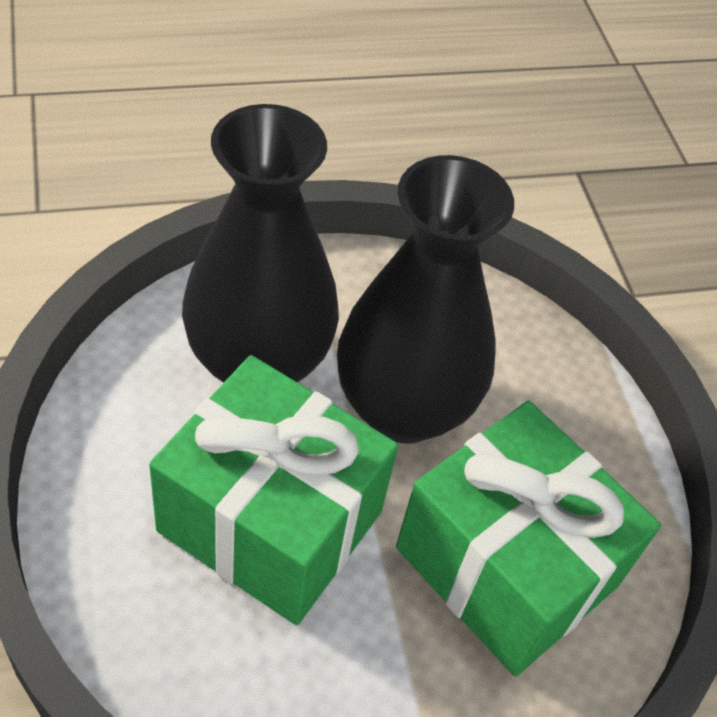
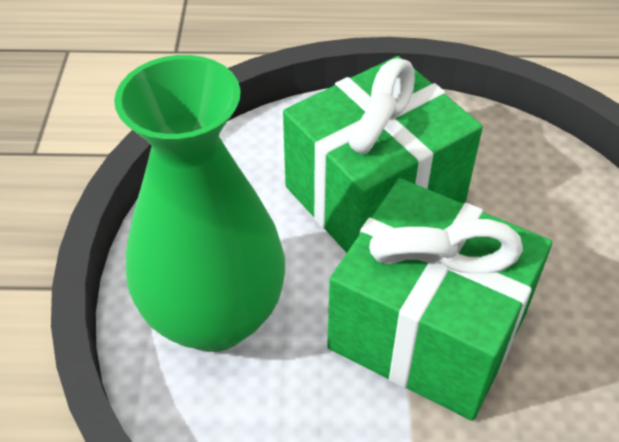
black vase: [182,104,339,383] [337,155,514,444] = 2 -> none = 0
green vase: none = 0 -> [114,55,285,352] = 1

